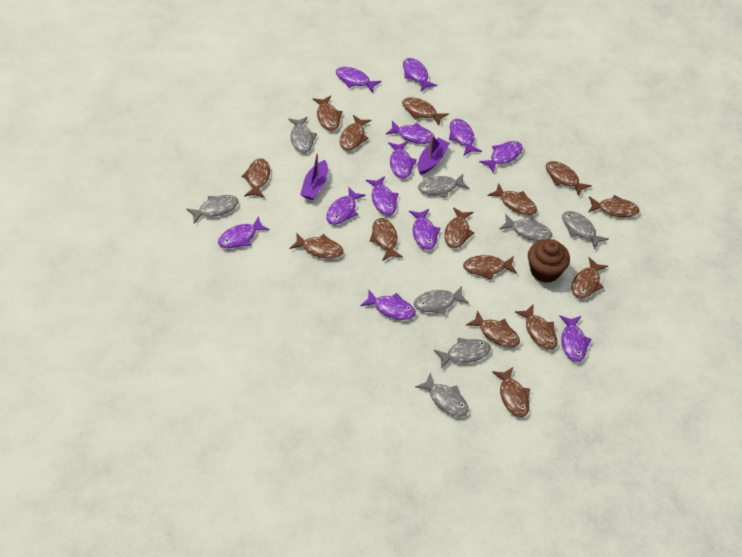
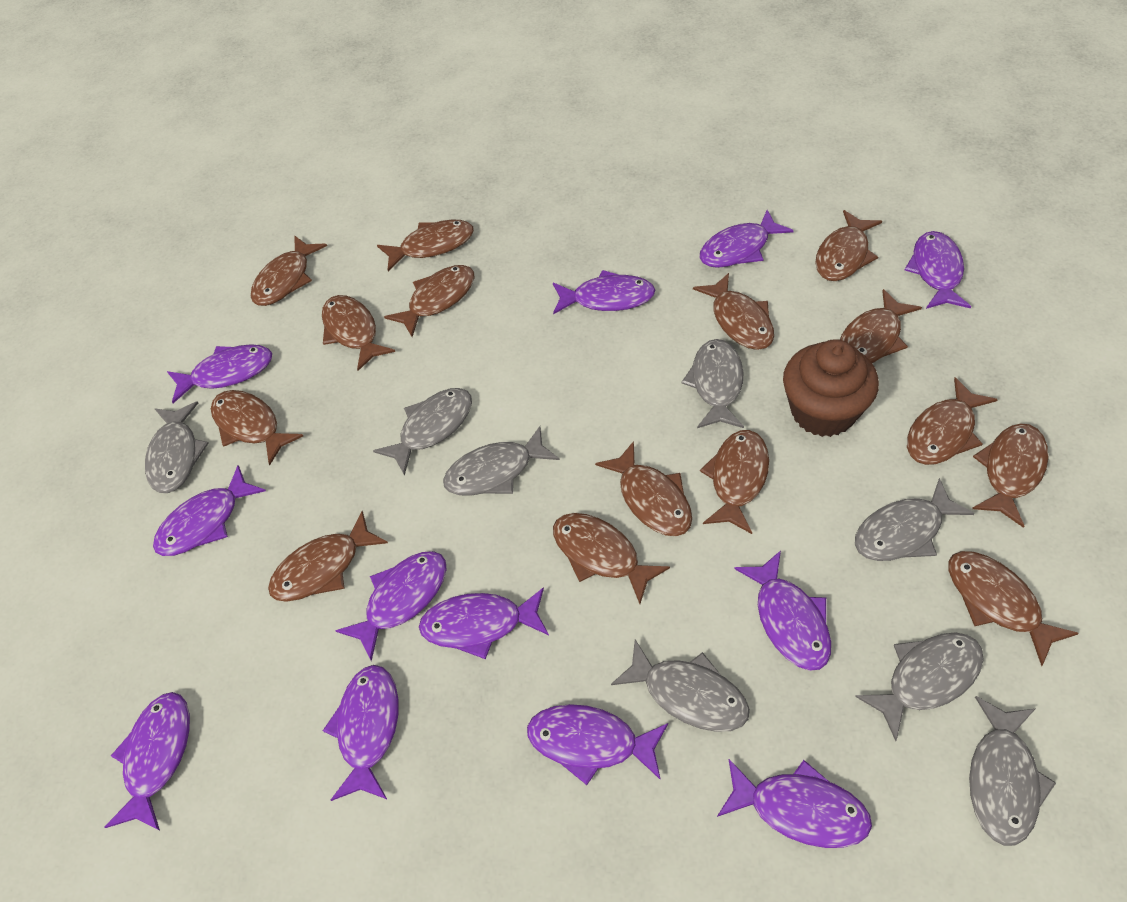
purple boat: [300,153,328,200] [418,135,450,175] = 2 -> none = 0

